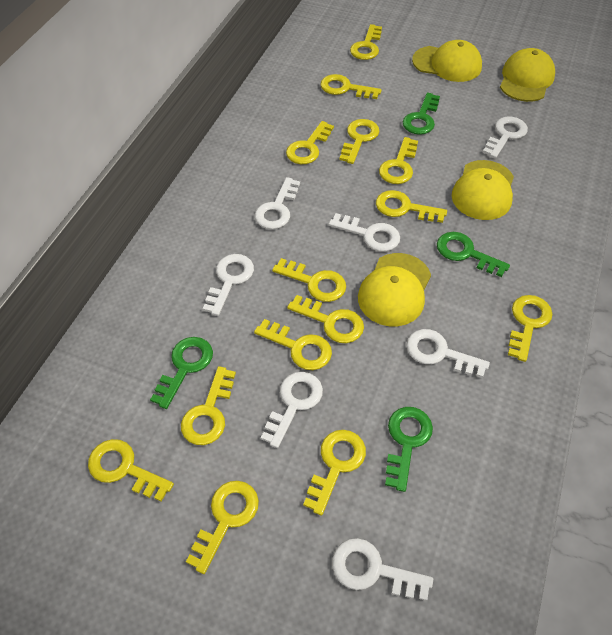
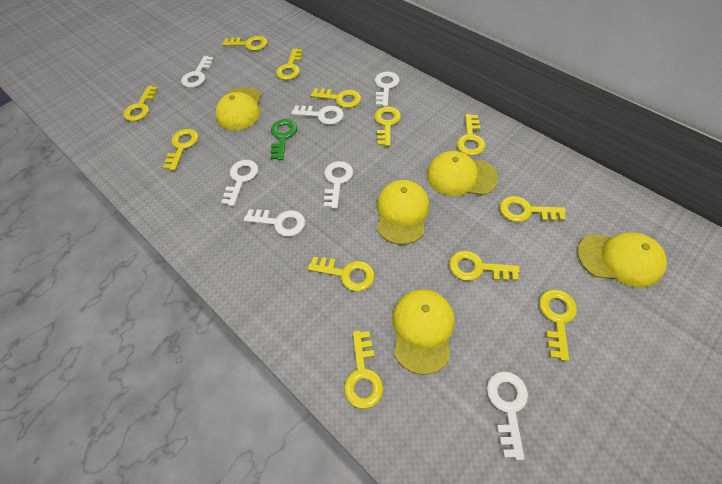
green key: [150,337,213,409] [385,407,433,492] [402,93,440,135] [437,232,510,277] = 4 -> [271,119,297,160] = 1
yellow cap: [358,253,431,326] [412,40,482,82] [452,160,514,220] [500,48,555,102] = 4 -> [215,87,261,130] [377,180,430,245] [392,289,455,375] [427,151,498,196] [577,232,667,288] = 5
yellow key: [88,439,174,502] [181,366,236,445] [186,481,259,574] [254,319,332,370] [272,258,346,302] [286,121,334,164] [287,295,364,343] [303,430,366,516] [321,74,382,99] [339,119,380,164] [350,24,382,60] [376,190,447,223] [379,137,418,184] [508,295,553,362] = 14 -> [123,86,158,121] [163,129,198,171] [222,36,267,51] [276,48,303,80] [308,257,375,292] [311,88,361,108] [344,331,383,409] [374,106,401,146] [449,251,520,281] [457,114,486,156] [500,196,566,222] [539,289,577,361] = 12

